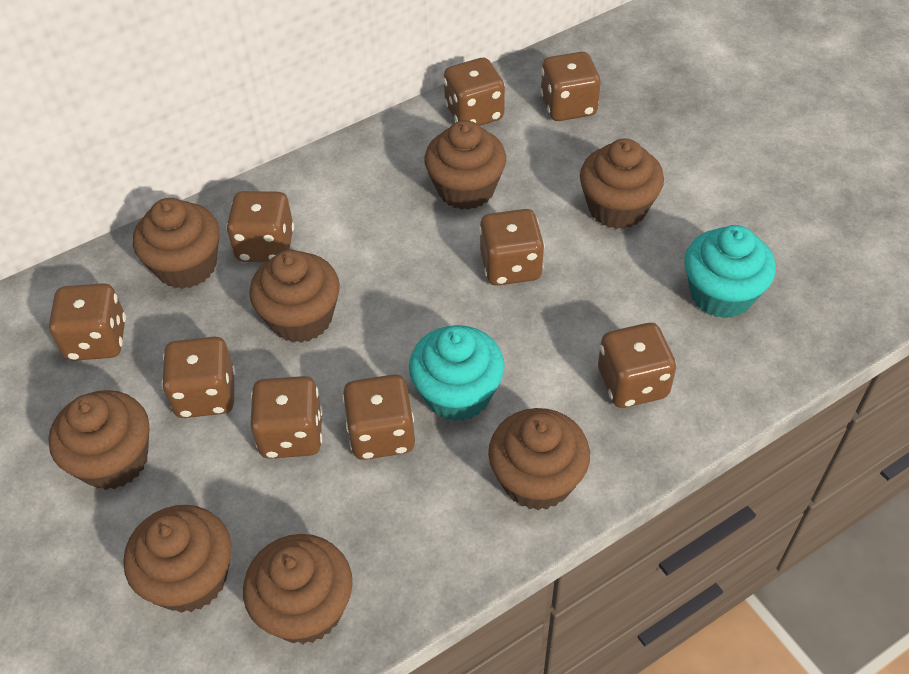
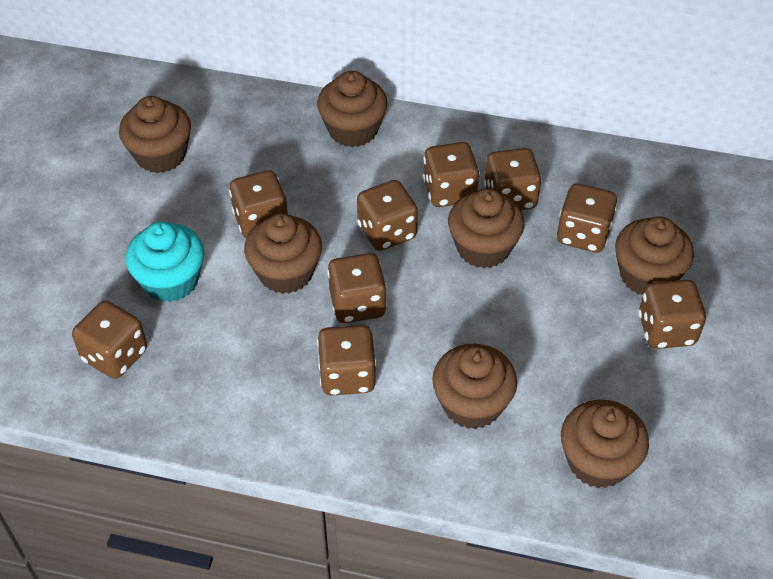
brown cupcake: [48,390,149,490] [123,505,232,613] [133,198,220,289] [243,534,353,644] [249,250,340,343] [425,120,506,210] [488,408,590,510] [580,139,664,229] = 8 -> [119,96,191,173] [244,214,322,294] [317,71,387,147] [432,344,517,429] [448,189,524,268] [561,399,649,488] [615,216,694,295] = 7
turquoise cupcake: [409,325,505,421] [685,225,776,319] = 2 -> [126,222,204,302] = 1

